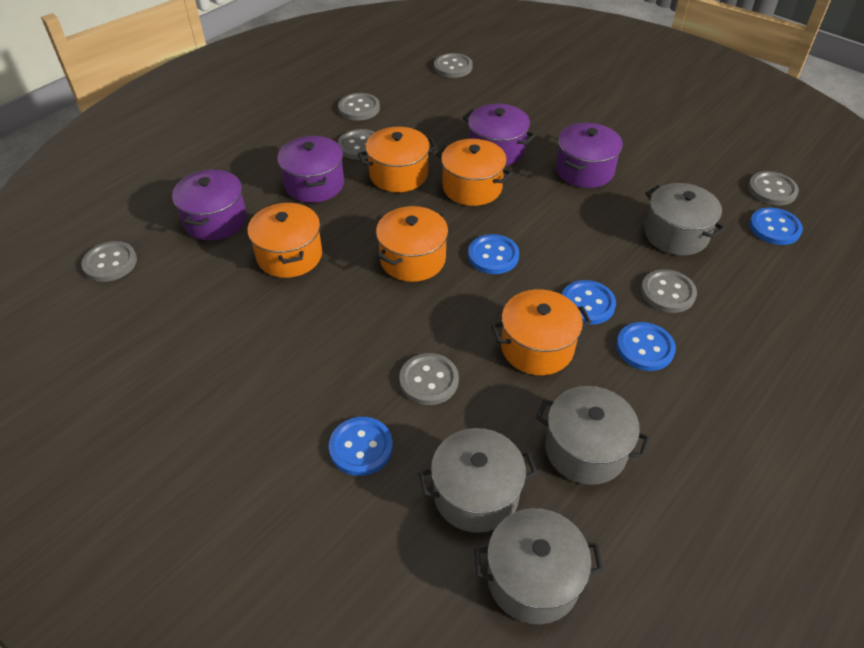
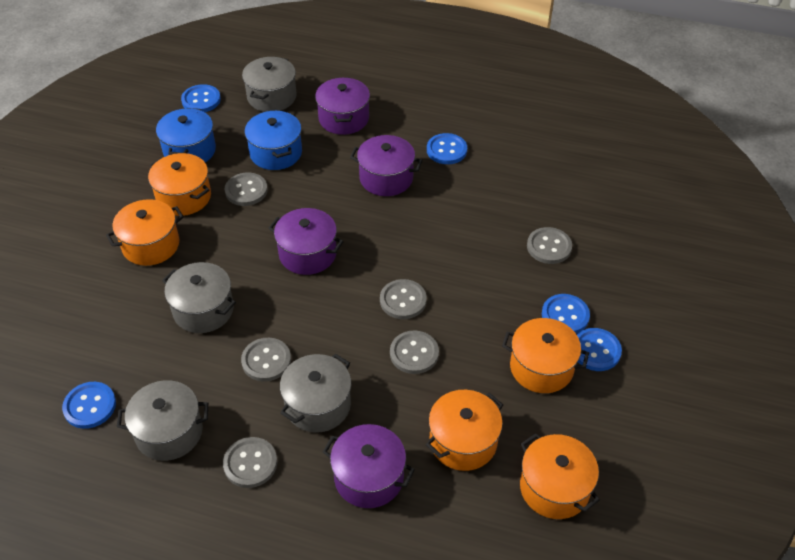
blue pot: none = 0 -> [156,108,216,162] [245,110,302,170] = 2
grey button: [81,241,137,282] [338,93,380,121] [338,129,375,160] [400,353,459,405] [434,53,473,78] [641,269,697,313] [748,171,799,205] = 7 -> [223,437,277,488] [224,172,268,206] [241,338,291,382] [380,279,427,319] [390,330,439,374] [527,227,572,264] = 6

